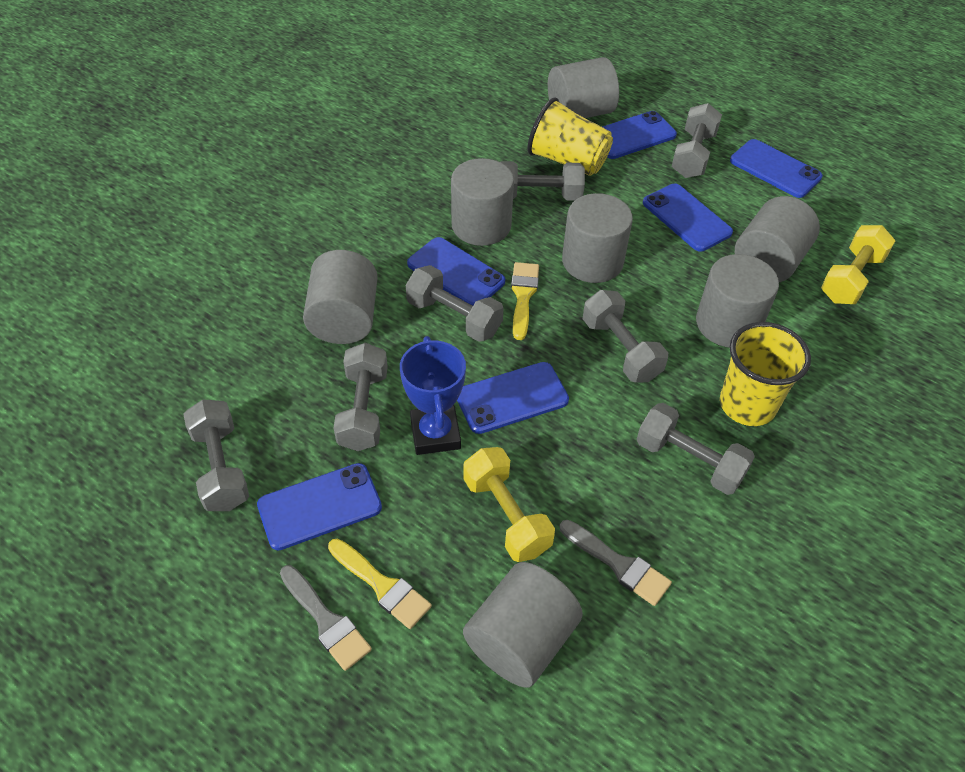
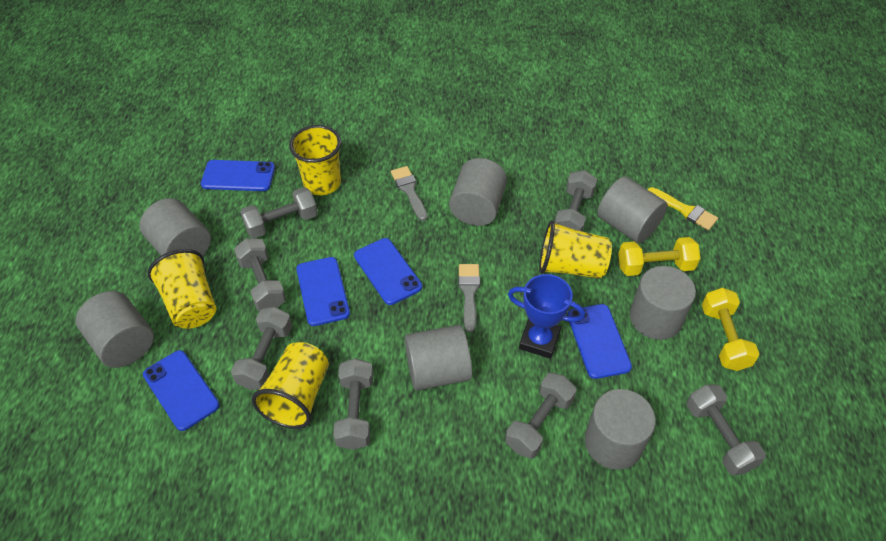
blue phone: [257,463,382,550] [407,237,505,306] [457,362,569,434] [603,111,677,159] [643,183,733,252] [730,139,823,198] = 6 -> [143,350,220,431] [201,160,275,191] [296,257,350,326] [354,238,422,305] [567,304,632,379] = 5
yellow brush: [328,538,432,629] [511,262,539,340] = 2 -> [648,187,718,230] = 1
yellow cup: [527,97,613,176] [720,322,811,426] = 2 -> [148,249,216,329] [252,342,329,429] [289,125,341,195] [539,220,612,279] = 4

